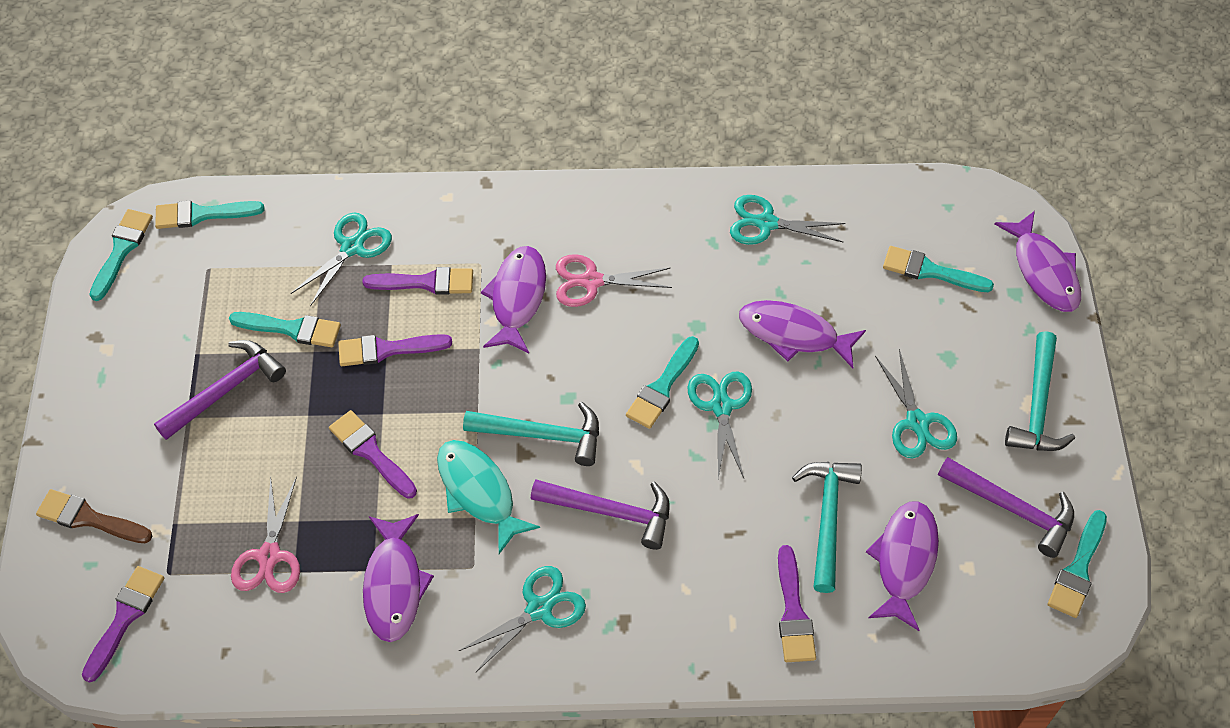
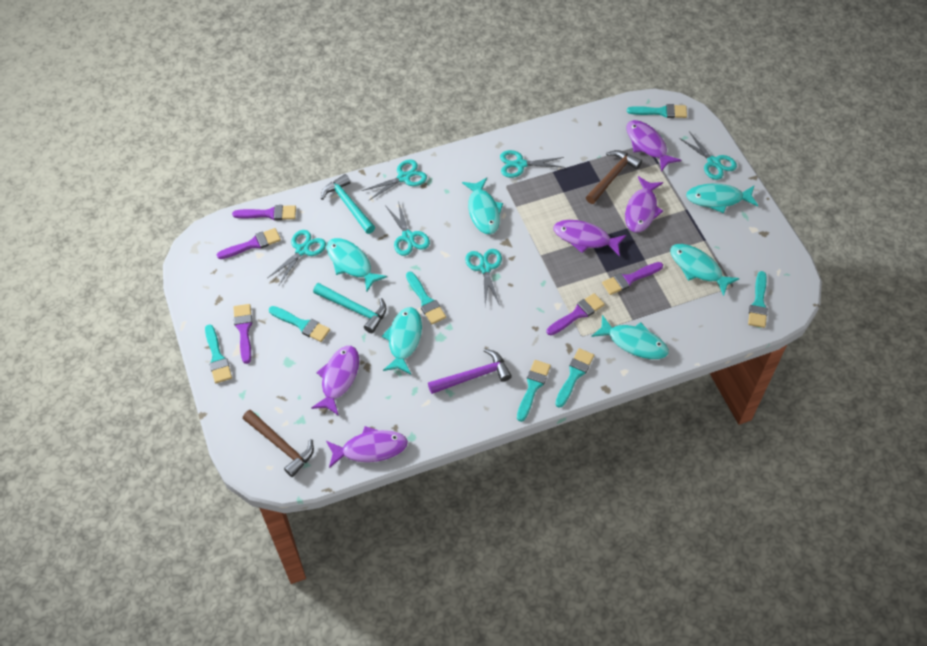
brown brush: [36,489,153,543] = 1 -> none = 0
brown hammer: none = 0 -> [243,410,314,477] [586,150,642,204] = 2
pink scissors: [231,476,300,593] [556,254,672,307] = 2 -> none = 0
purple hammer: [154,340,286,440] [531,480,670,550] [938,457,1074,558] = 3 -> [428,349,512,394] = 1
turquoise brush: [89,209,153,301] [155,201,264,229] [229,312,341,347] [626,336,699,429] [883,246,994,292] [1047,510,1107,618] = 6 -> [205,324,232,383] [269,306,330,342] [406,271,446,324] [517,360,551,422] [555,348,594,408] [627,104,687,118] [748,271,768,328] = 7
turquoise fish: [437,440,540,554] = 1 -> [326,238,387,292] [382,307,422,374] [462,178,503,234] [591,315,669,359] [670,244,740,296] [686,183,758,213] = 6
turquoise hammer: [463,402,599,466] [792,462,862,593] [1005,331,1075,451] = 3 -> [313,283,387,333] [321,174,375,234] = 2
turquoise scissors: [291,213,392,306] [459,566,586,673] [687,372,752,478] [730,195,846,245] [875,349,957,458] = 5 -> [268,230,326,285] [361,159,427,201] [385,201,430,256] [465,249,502,306] [500,150,566,178] [679,131,737,180] = 6

